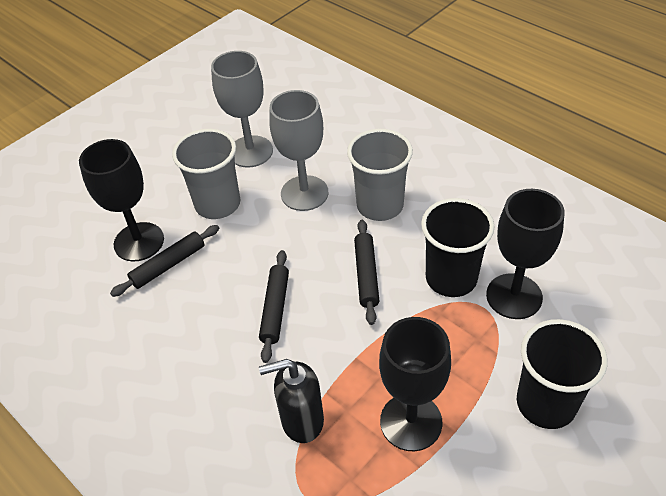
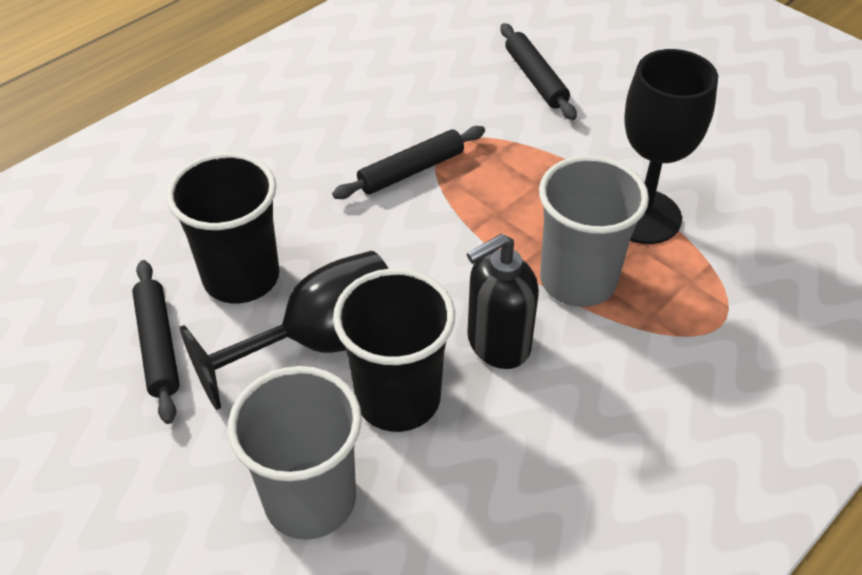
black goblet: [79,139,164,261] [379,317,451,451] [486,189,564,319] = 3 -> [180,251,389,410] [625,49,718,244] = 2
grey goblet: [211,51,273,168] [269,90,328,211] = 2 -> none = 0

